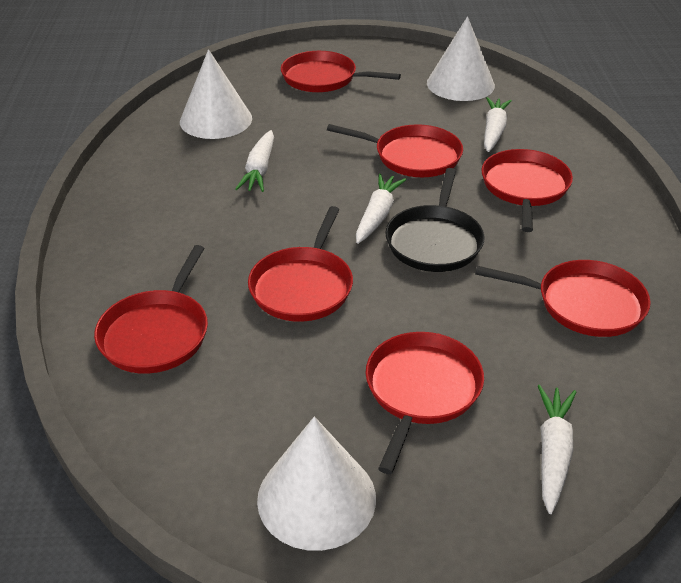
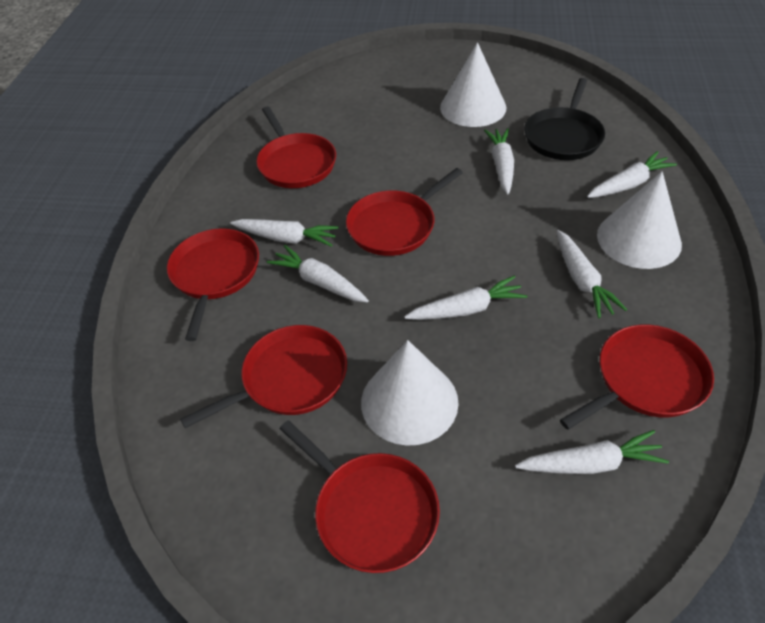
red pan: [94,245,208,374] [248,206,353,322] [281,51,401,92] [327,124,463,177] [365,332,484,474] [475,260,651,337] [481,149,573,232] = 7 -> [167,228,259,341] [180,325,347,428] [256,106,336,188] [280,420,440,573] [346,168,463,256] [560,325,714,430] = 6
white carrot: [235,130,274,192] [356,174,406,244] [484,97,512,152] [538,385,576,514] = 4 -> [230,219,339,247] [267,245,369,303] [404,275,527,320] [484,128,514,194] [515,430,669,474] [557,230,627,318] [587,151,677,198] = 7

